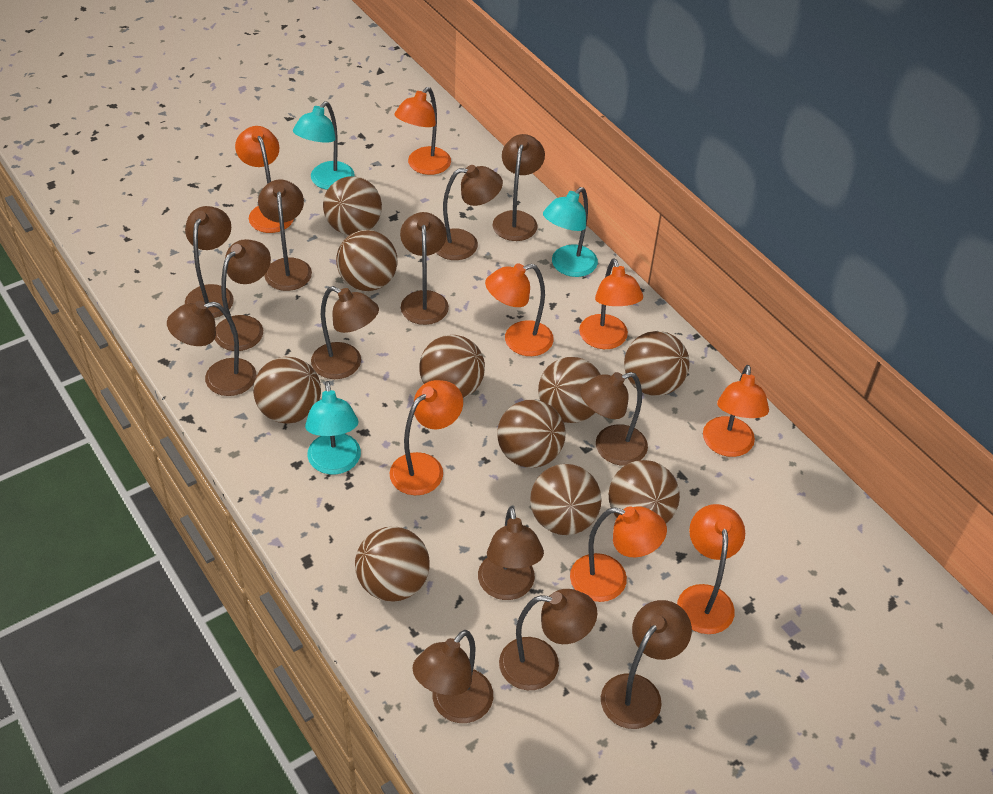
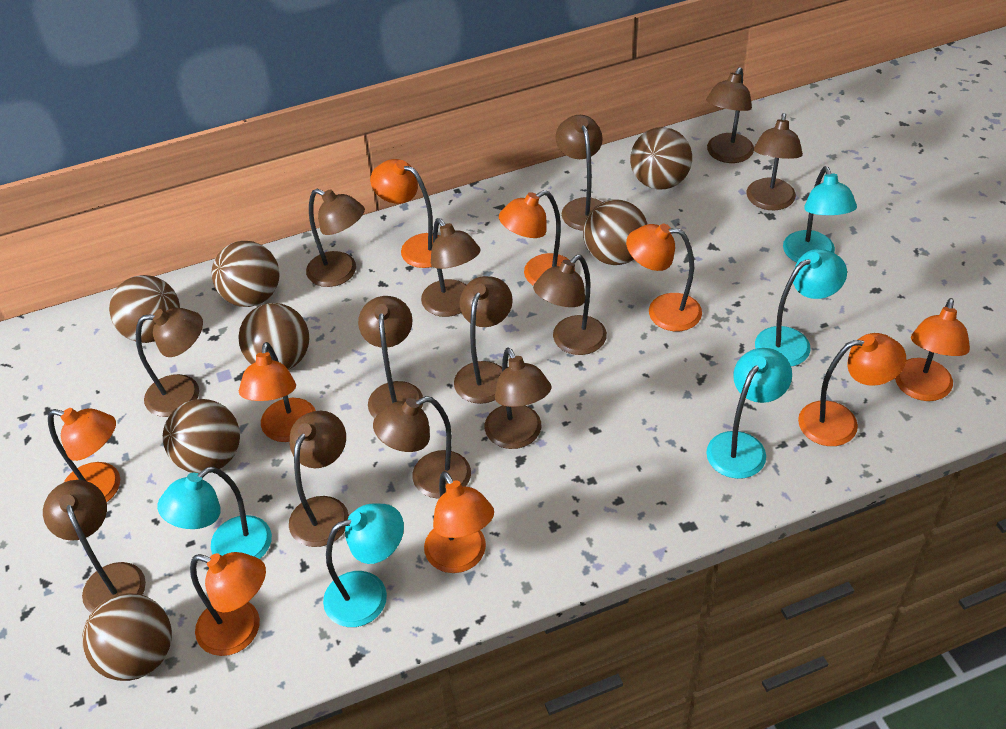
brown ball: [253,357,321,424] [323,176,382,235] [336,230,397,291] [355,527,430,602] [419,335,485,398] [497,400,566,468] [530,464,602,535] [538,357,601,423] [609,460,680,523] [624,331,690,396] = 10 -> [82,593,172,681] [109,275,180,343] [163,399,240,474] [212,241,279,307] [238,303,309,370] [583,200,648,265] [630,127,692,190] = 7
orange lamp: [235,126,294,233] [390,380,463,495] [395,87,451,175] [485,264,554,356] [570,506,667,602] [579,258,643,349] [677,504,745,634] [703,365,769,457] = 8 -> [48,408,120,503] [190,552,266,656] [239,342,316,442] [370,159,440,268] [424,471,494,573] [499,190,575,286] [626,224,702,331] [798,333,906,446] [895,298,970,401] = 9
turquoise lamp: [293,101,355,190] [305,381,361,474] [543,187,598,277] = 3 -> [157,467,272,559] [323,503,404,627] [706,348,792,479] [755,249,847,367] [783,166,857,263] = 5

